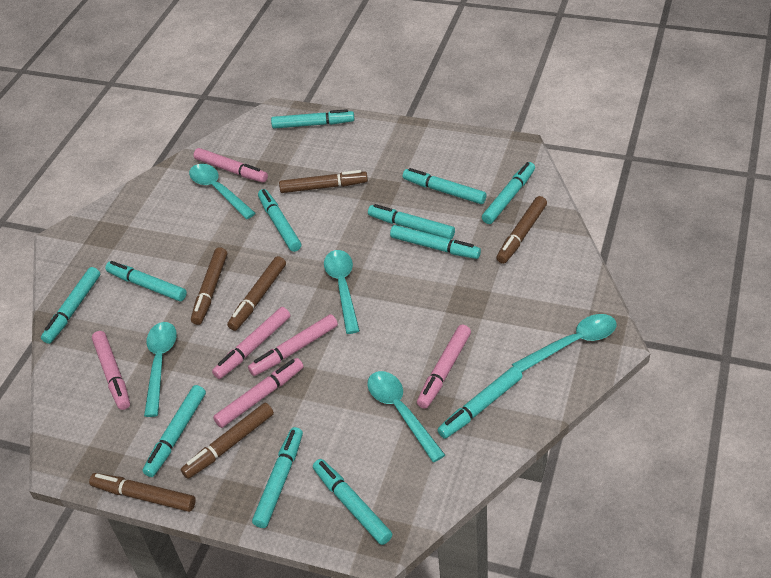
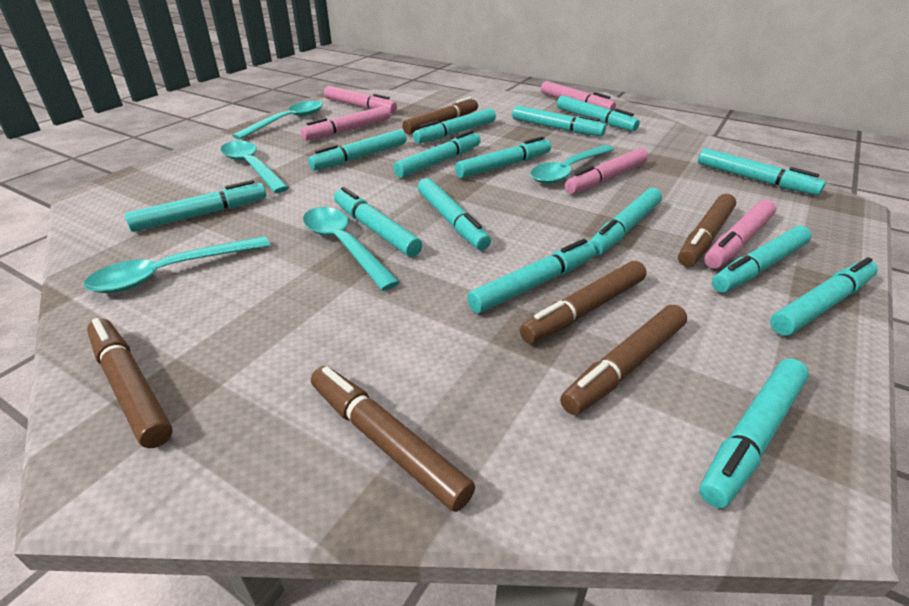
pink marker: [92,331,130,410] [194,148,268,182] [212,307,290,379] [213,358,304,428] [248,314,338,376] [417,325,471,409] = 6 -> [300,106,391,141] [324,86,397,113] [541,81,616,111] [565,148,648,194] [704,200,776,269] = 5
turquoise marker: [41,267,100,344] [105,261,187,301] [142,385,206,477] [252,427,303,528] [258,189,301,252] [271,109,354,129] [313,459,392,545] [368,204,455,239] [390,225,481,259] [403,168,487,204] [437,366,523,439] [482,162,535,224] = 12 -> [125,180,266,232] [308,129,407,170] [334,187,422,257] [393,130,481,178] [413,108,496,143] [418,178,491,250] [455,136,551,178] [467,239,596,313] [512,106,606,136] [557,96,640,131] [589,188,662,256] [698,148,826,195] [699,359,809,508] [712,226,812,292] [770,257,878,335] = 15

